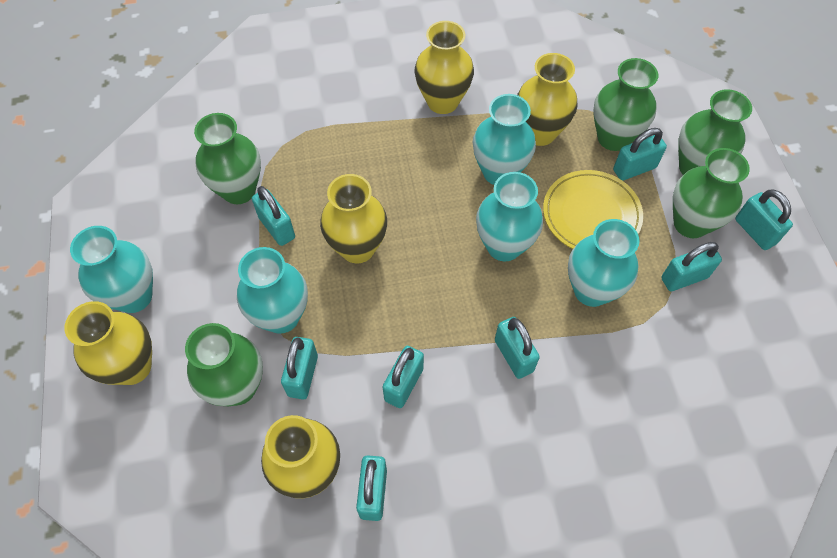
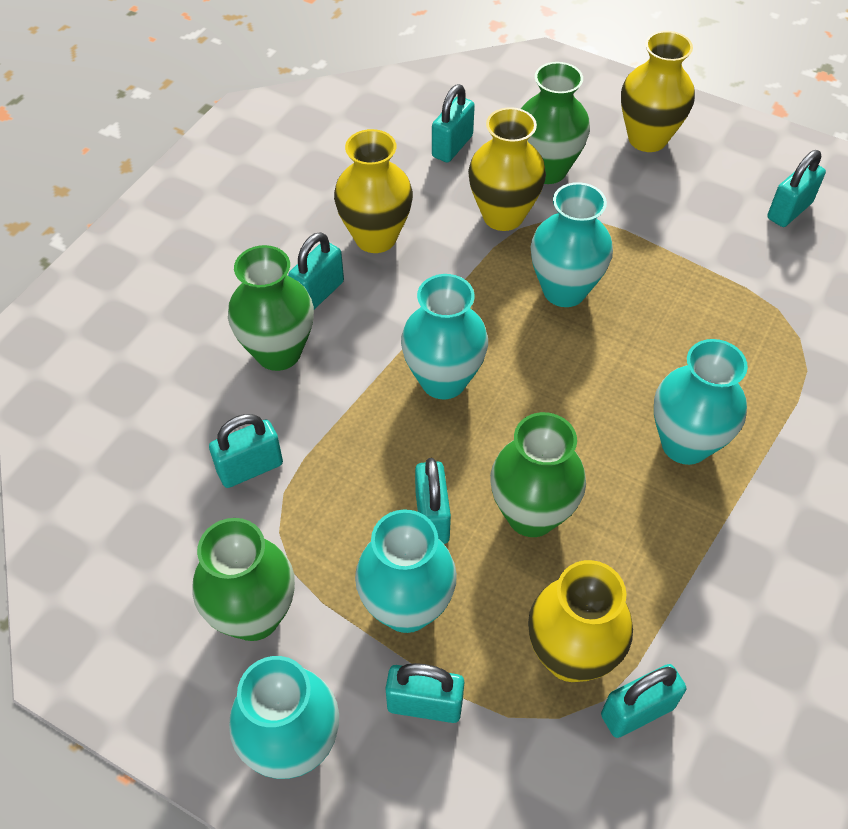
green vase: [185,323,263,406] [194,113,261,204] [593,58,658,151] [673,148,750,238] [678,89,752,175] = 5 -> [192,518,295,641] [228,245,314,371] [490,412,586,537] [521,62,590,184] = 4
turquoise padlock: [252,186,295,246] [281,337,318,399] [356,455,387,521] [383,346,424,408] [495,317,540,379] [613,128,667,181] [661,242,722,291] [735,189,793,250] = 8 -> [209,414,283,488] [288,232,344,309] [385,663,465,723] [415,458,451,544] [432,84,475,163] [601,664,686,738] [767,150,826,227] = 7
yellow plate: [543,170,643,249] = 1 -> none = 0
yellow vase: [65,301,152,385] [261,415,340,498] [320,174,387,263] [415,21,474,114] [517,53,577,146] = 5 -> [334,129,413,253] [468,107,546,231] [528,560,633,682] [621,31,695,152] = 4

